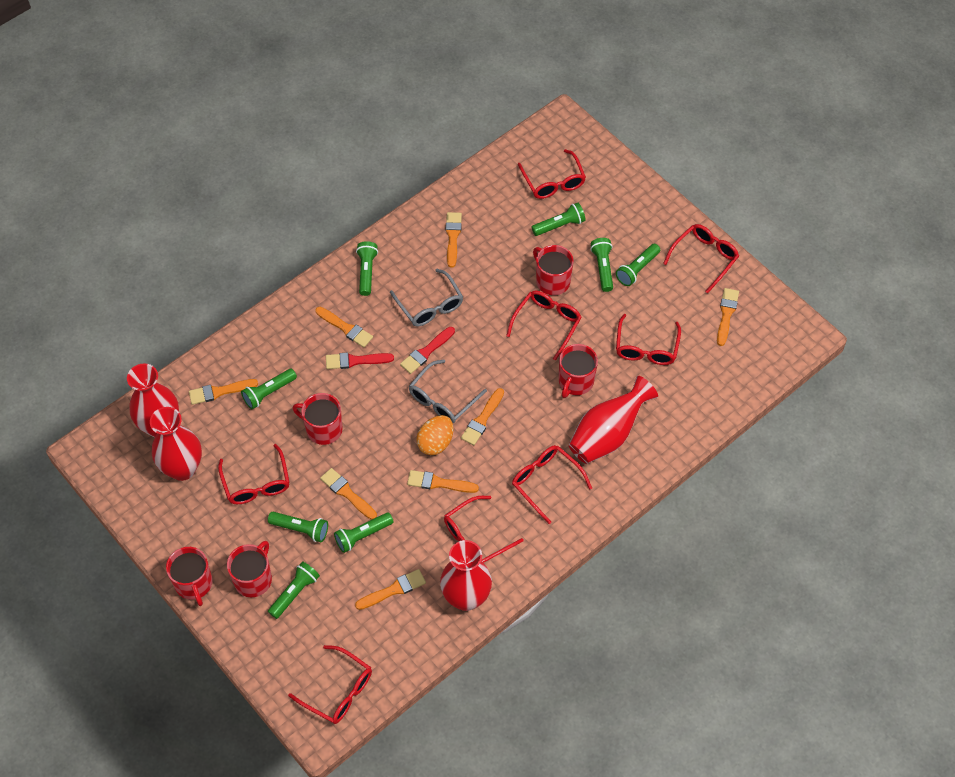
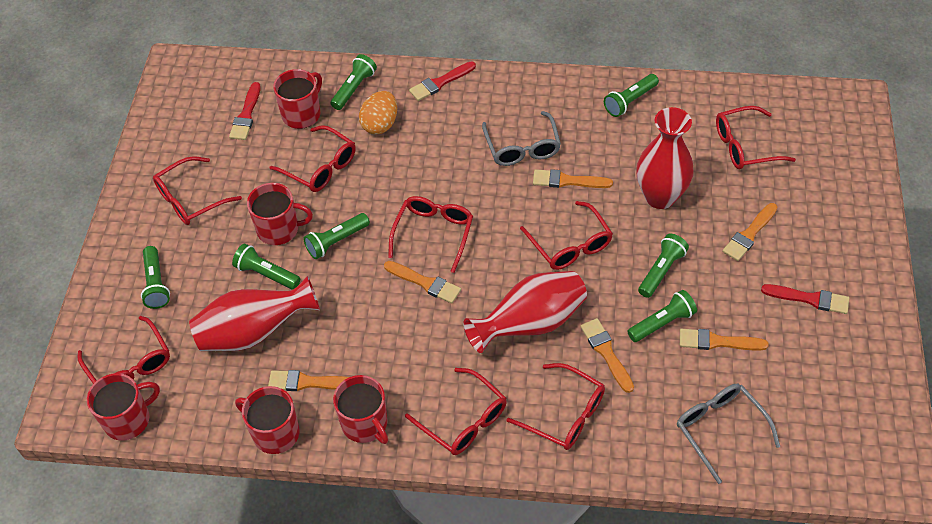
green flashlight: [241,369,297,409] [268,512,328,542] [268,561,320,619] [334,513,394,553] [356,241,378,296] [532,203,586,236] [590,238,613,292] [616,244,660,286] = 8 -> [141,246,170,309] [232,244,300,290] [303,213,370,259] [331,54,377,110] [604,74,659,117] [627,290,697,342] [638,233,689,298] = 7
orange brush: [189,379,258,405] [316,307,373,348] [320,468,377,520] [355,569,426,610] [407,470,479,493] [446,212,462,268] [461,388,504,445] [717,288,739,346] = 8 -> [268,370,349,391] [384,261,461,304] [533,169,613,188] [580,318,634,393] [680,329,769,350] [722,203,778,261] = 6
red brush: [326,352,394,369] [400,327,455,374] = 2 -> [229,82,261,140] [409,61,476,101] [761,284,849,314] = 3
red vase: [127,363,179,437] [150,407,202,481] [440,540,492,611] [569,376,658,464] = 4 -> [189,276,320,351] [463,271,587,353] [636,107,694,209] = 3

